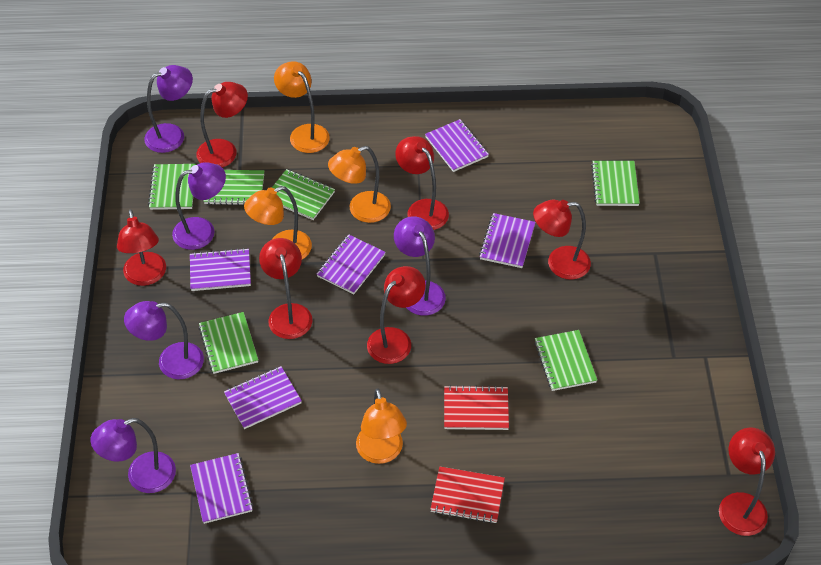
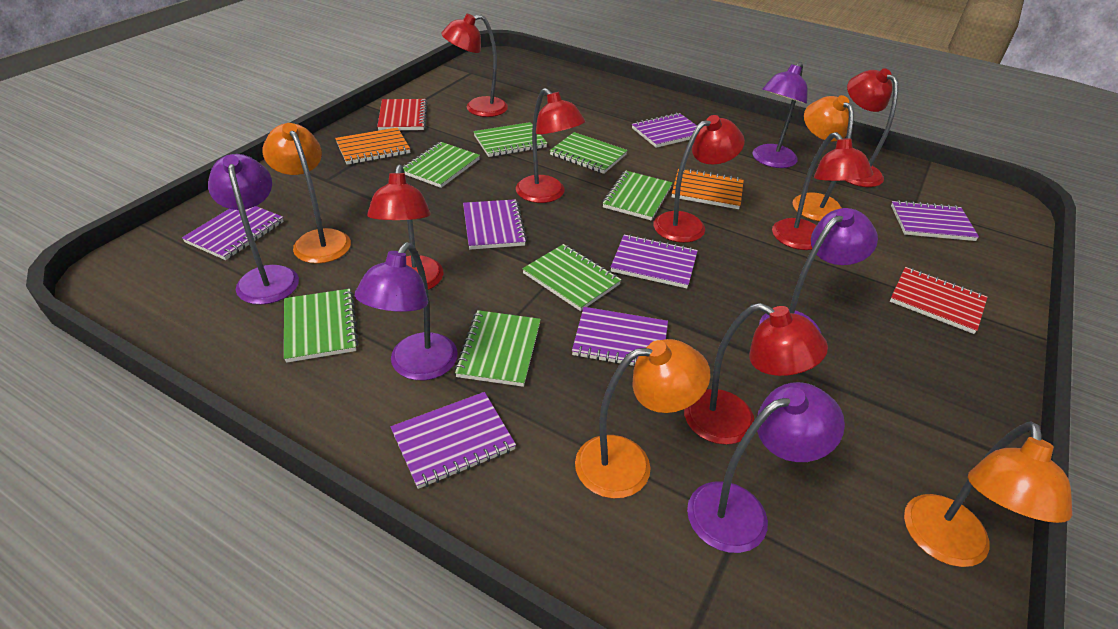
green notebook: [148,164,196,210] [198,312,258,374] [204,170,264,205] [272,169,335,220] [534,330,597,391] [591,161,640,206] = 6 -> [284,289,359,363] [403,142,480,188] [454,310,541,387] [473,122,547,157] [522,244,621,311] [550,132,628,174] [603,171,673,221] = 7
orange notebook: none = 0 -> [335,127,410,165] [672,168,744,209] = 2
purple notebook: [190,248,251,291] [190,453,253,524] [224,366,302,429] [317,234,386,294] [425,119,489,172] [479,213,535,268] = 6 -> [182,206,284,260] [391,392,516,489] [463,199,527,250] [572,307,668,367] [610,234,698,288] [632,113,697,148] [891,200,979,241] = 7

